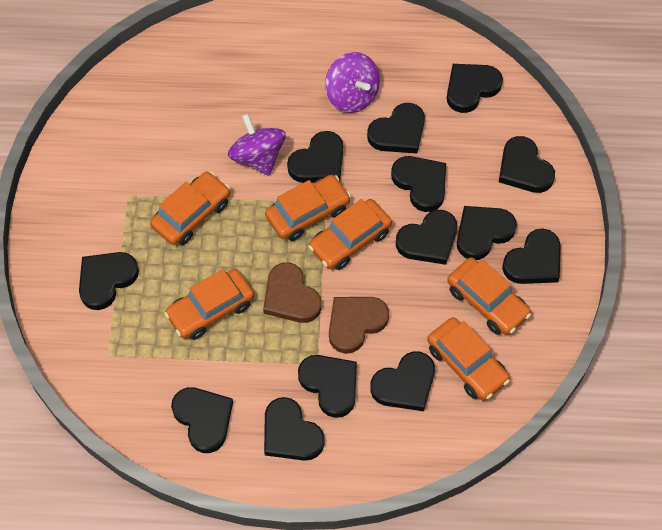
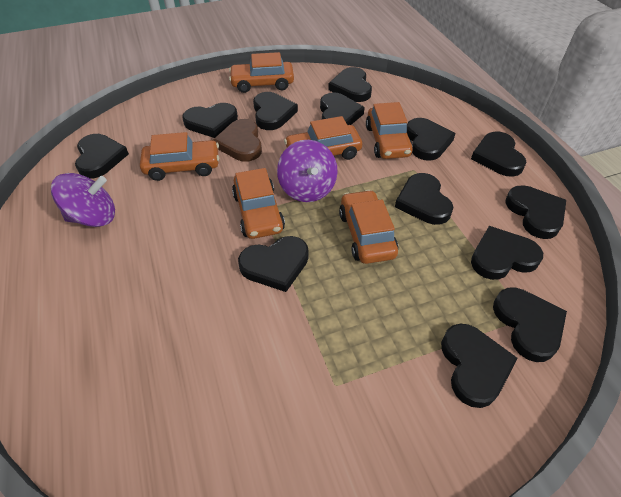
brown heart: [263,262,322,323] [329,297,389,354] = 2 -> [213,119,262,161] = 1

